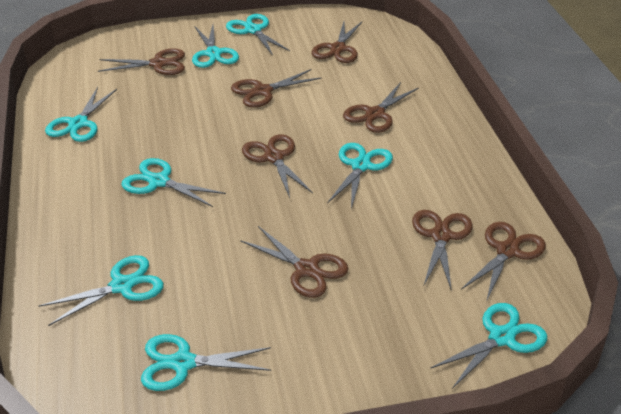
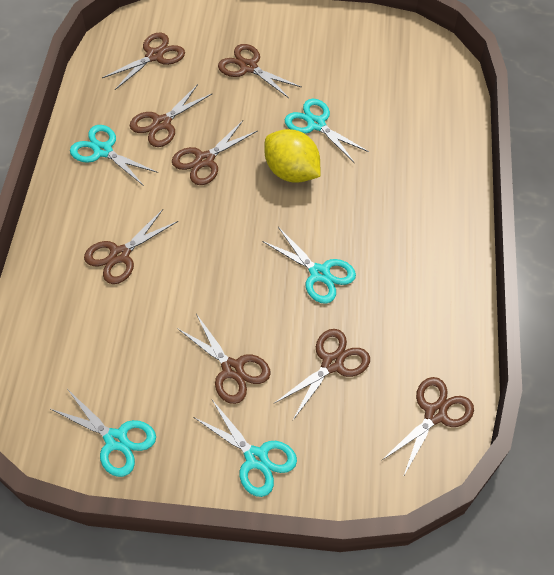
turquoise scissors: [39,255,164,326] [45,87,117,142] [121,158,226,207] [141,334,271,391] [192,25,239,68] [226,14,290,55] [327,143,393,209] [430,303,547,389] = 8 -> [51,390,156,477] [70,125,158,186] [193,400,297,497] [262,227,356,304] [285,99,369,163] = 5
yellow lemon: none = 0 -> [264,129,320,183] = 1

